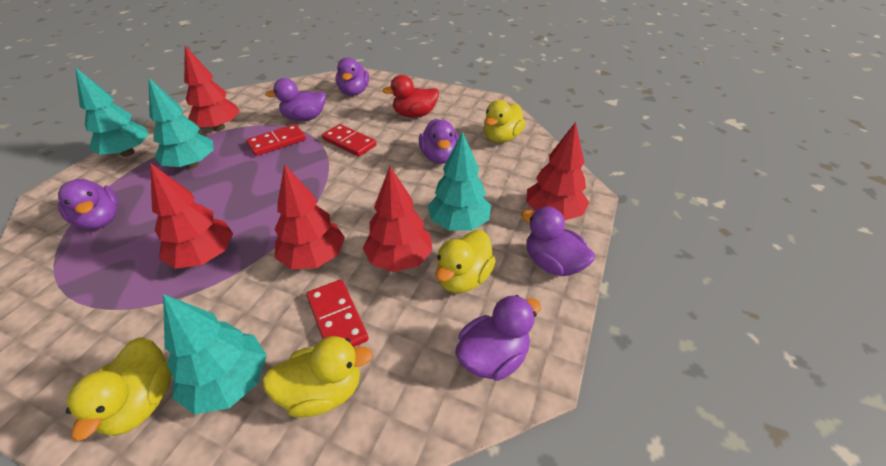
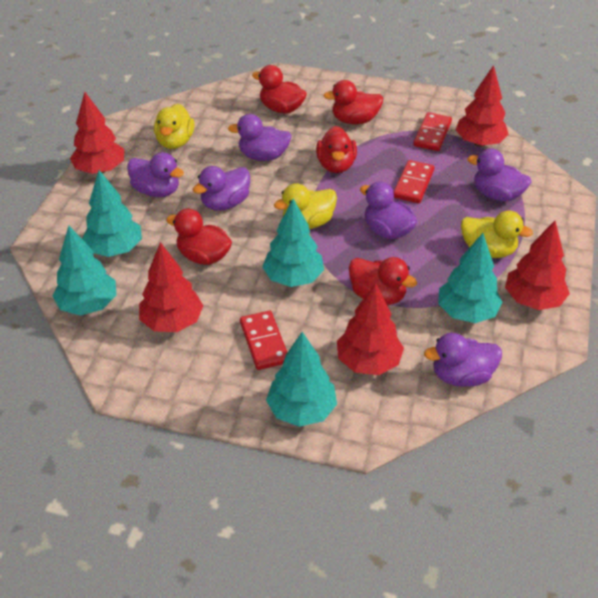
red duck: [382,75,439,118] = 1 -> [166,209,232,265] [252,65,307,114] [316,126,357,173] [323,80,383,124] [349,257,417,305] = 5
turquoise tree: [75,67,149,157] [149,78,214,169] [163,294,267,414] [428,131,491,231] = 4 -> [53,226,117,315] [82,170,142,257] [262,199,324,287] [266,332,337,427] [438,233,503,323] = 5
yellow duck: [66,337,172,441] [262,336,373,418] [435,230,496,293] [484,100,525,143] = 4 -> [154,104,195,149] [274,183,337,229] [461,210,533,258] = 3

